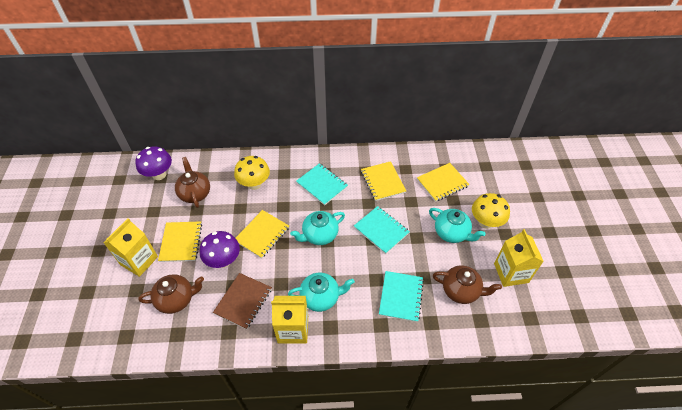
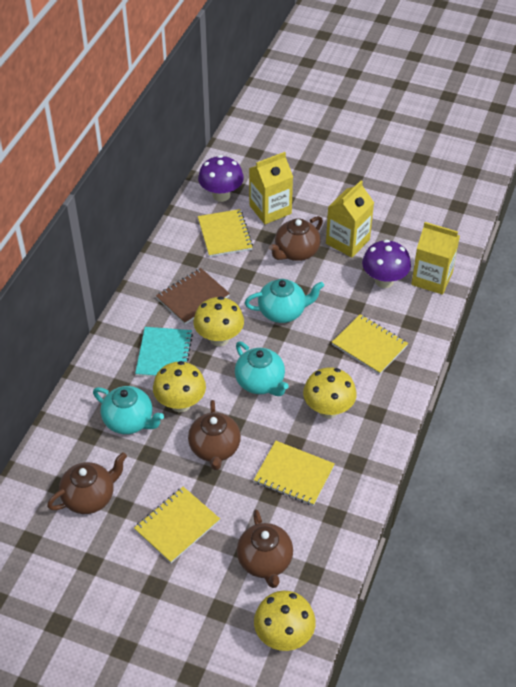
brown teapot: [138,274,204,314] [175,157,210,208] [433,265,502,304] = 3 -> [47,452,127,514] [188,400,241,470] [237,509,293,588] [269,216,323,261] = 4
turquoise notebook: [296,163,348,205] [354,206,410,254] [379,271,424,322] = 3 -> [135,327,193,377] = 1
yellow mushroom: [234,156,270,190] [472,193,510,229] = 2 -> [153,361,206,412] [193,296,244,346] [254,591,316,651] [303,367,357,418] = 4

